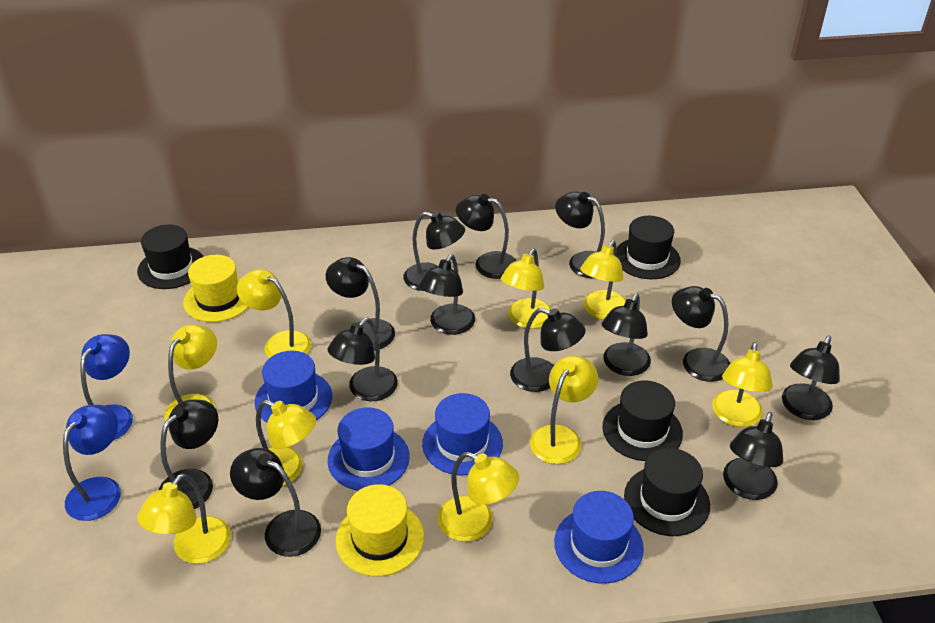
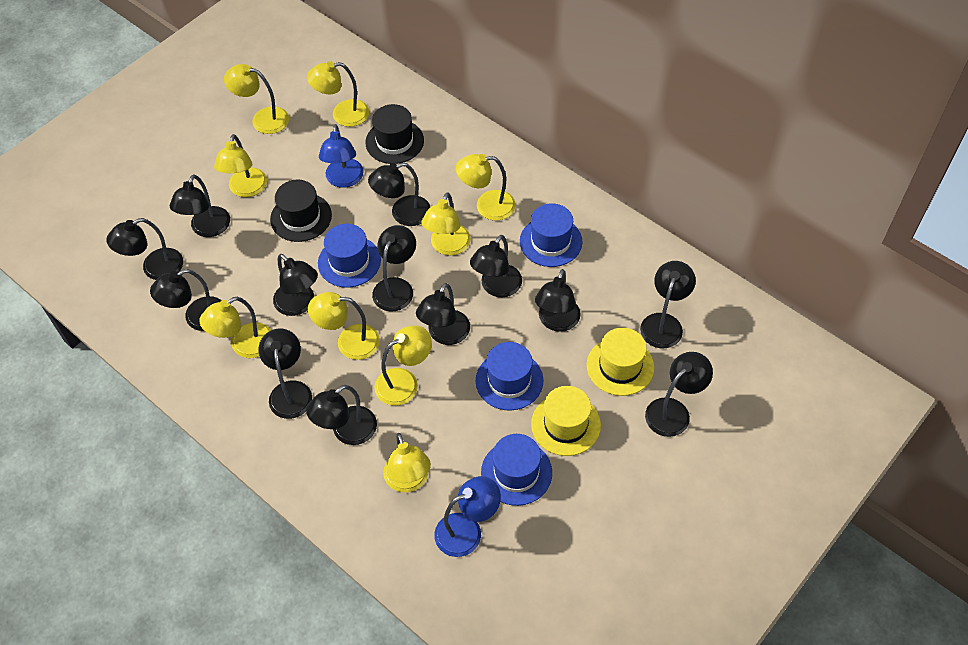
black hat: [137,225,204,289] [602,380,683,461] [617,216,681,279] [624,448,710,536] = 4 -> [270,180,332,242] [365,104,424,164] = 2

